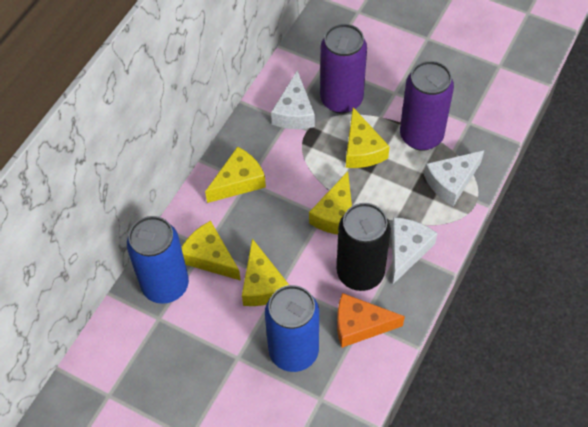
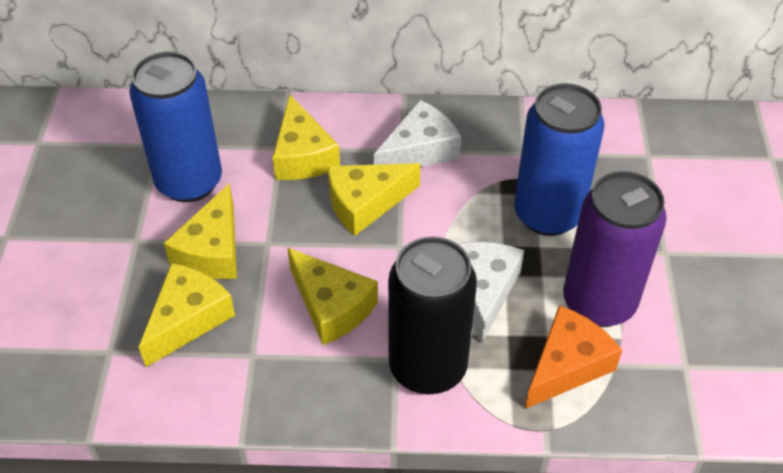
purple can: [320,24,367,114] [400,61,454,151] = 2 -> [563,171,667,327] = 1
white cheese: [271,70,315,129] [392,217,438,284] [424,151,484,206] = 3 -> [374,100,461,167] [458,242,524,344] = 2

